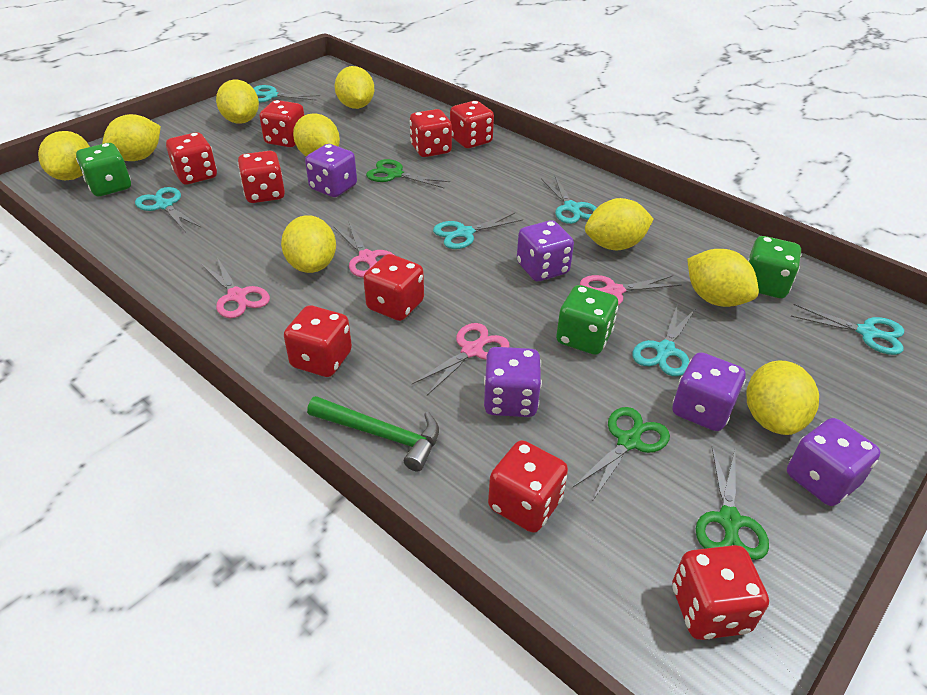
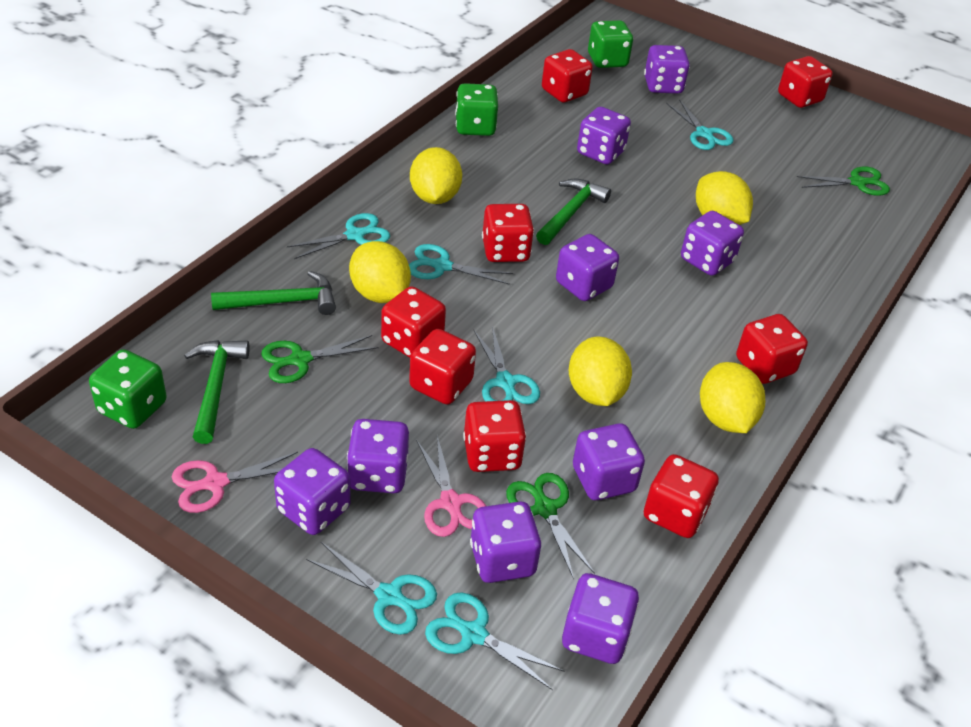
green hammer: [307,396,439,472] = 1 -> [184,340,250,444] [211,271,336,315] [536,179,611,245] = 3
pink scissors: [201,257,270,318] [334,221,394,277] [412,323,509,395] [580,275,682,305] = 4 -> [172,452,298,513] [416,436,486,537] = 2
purple dice: [305,144,357,197] [484,347,542,417] [517,220,574,281] [673,352,746,431] [787,418,880,506] = 5 -> [274,448,351,535] [347,419,409,493] [470,502,541,583] [556,234,619,301] [562,573,639,664] [573,423,645,500] [577,107,631,164] [644,45,690,94] [681,211,744,276] = 9
red dice: [166,132,217,184] [238,151,285,203] [259,100,304,147] [284,305,352,377] [363,254,424,321] [410,109,452,157] [450,101,494,148] [488,440,568,533] [672,545,769,640] = 9 -> [381,286,446,358] [409,329,476,404] [463,400,526,472] [482,204,534,262] [542,49,593,102] [644,454,719,538] [736,314,808,384] [778,56,833,108] = 8
yellow lemon: [38,131,90,181] [102,114,161,161] [216,79,259,124] [281,215,336,273] [293,113,340,156] [335,66,374,109] [585,198,654,250] [687,249,759,307] [746,361,819,435] = 9 -> [349,241,411,303] [410,147,462,204] [569,336,632,406] [696,171,753,225] [700,362,765,433] = 5

